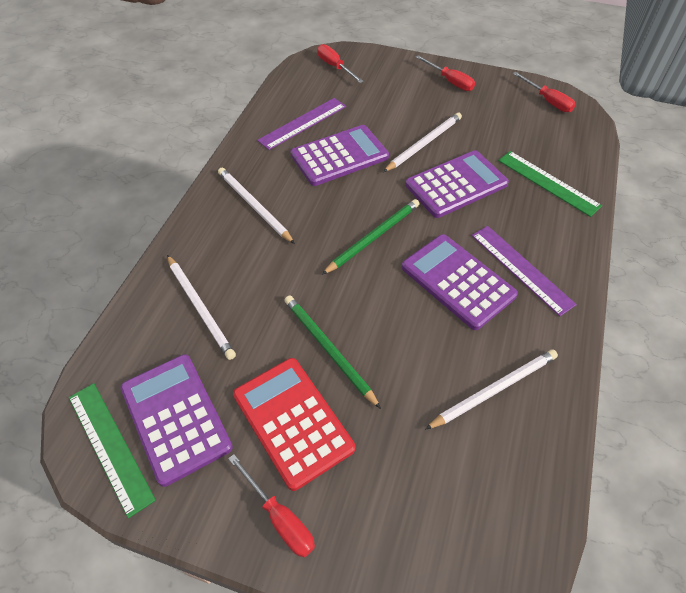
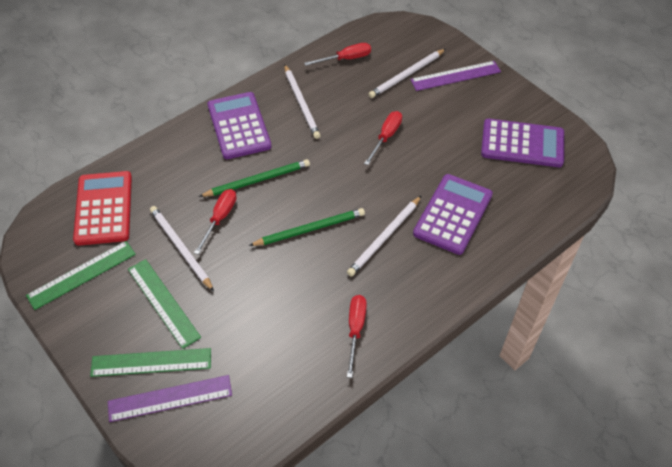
green ruler: [69,383,156,518] [498,151,602,217] = 2 -> [26,241,136,310] [90,348,211,377] [128,259,201,349] = 3
purple calculator: [120,354,233,487] [290,125,389,186] [402,234,518,330] [405,150,509,218] = 4 -> [207,92,272,159] [413,174,493,255] [481,119,564,167] = 3

